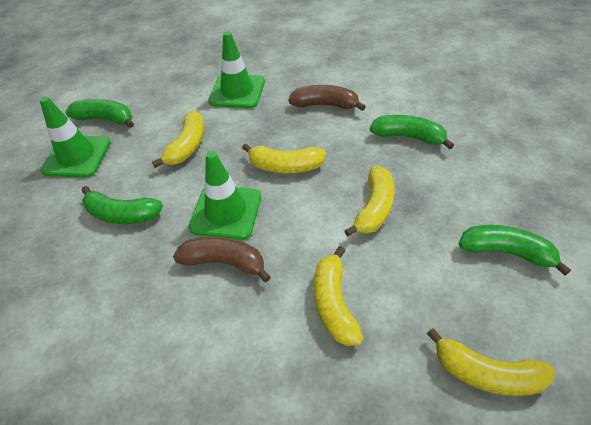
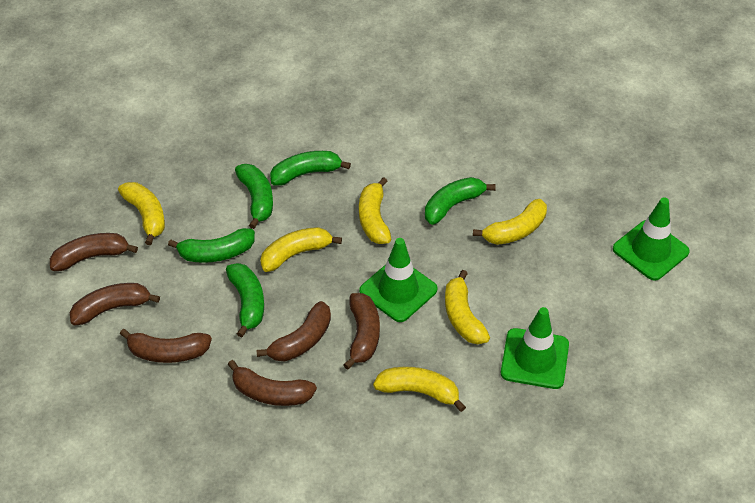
brown banana: [173,237,271,282] [288,85,366,111] = 2 -> [50,233,138,271] [70,283,160,326] [120,329,212,363] [228,360,317,406] [256,301,331,361] [343,293,380,370] = 6
green banana: [66,99,134,128] [82,186,163,224] [370,115,454,150] [458,225,571,276] = 4 -> [168,228,255,263] [226,263,264,338] [235,164,273,229] [270,151,351,186] [425,177,496,225] = 5
yellow banana: [152,111,205,168] [242,143,326,173] [314,246,363,346] [344,166,394,237] [427,328,555,396] = 5 -> [118,182,165,245] [260,227,342,272] [359,177,391,244] [373,367,466,412] [445,270,490,345] [473,199,547,245] = 6

